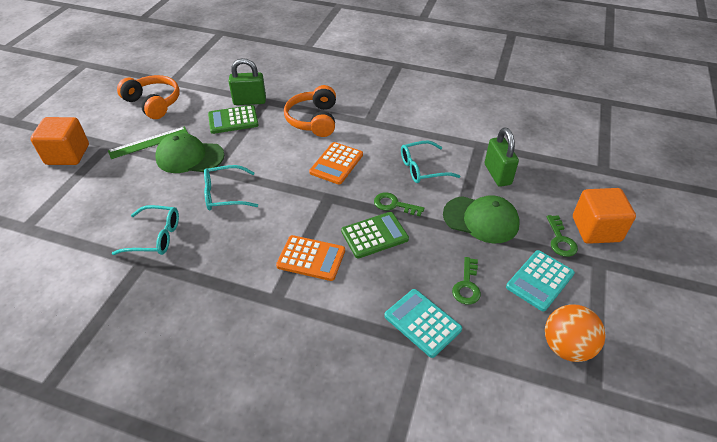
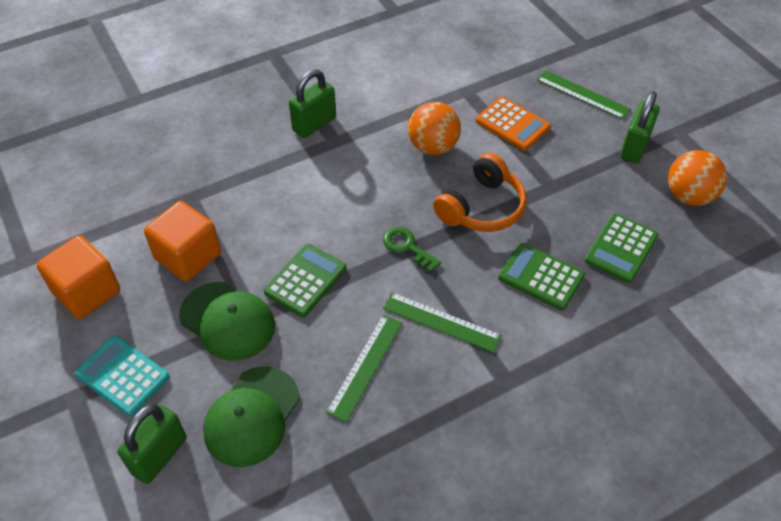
green calculator: [208,105,259,134] [341,212,409,259] = 2 -> [264,244,347,317] [498,243,585,310] [585,214,659,283] = 3
green key: [374,192,424,216] [452,257,481,304] [547,215,578,257] = 3 -> [383,227,441,272] = 1
green padlock: [228,58,266,105] [485,127,519,187] = 2 -> [117,404,187,484] [289,69,336,138] [620,91,660,163] = 3
green ruler: [108,127,189,159] = 1 -> [326,315,402,423] [383,292,502,353] [536,70,631,120] = 3
orange ball: [545,304,606,362] = 1 -> [408,102,461,155] [668,150,727,206] = 2
orange calculator: [276,235,345,281] [309,142,363,185] = 2 -> [475,97,551,151] = 1
orange headphones: [117,75,180,119] [284,85,336,137] = 2 -> [433,153,527,232] = 1
turquoise calculator: [384,289,462,358] [506,250,575,312] = 2 -> [75,336,170,416] = 1
turquoise glasses: [112,205,179,255] [204,165,258,210] [401,140,460,183] = 3 -> none = 0

